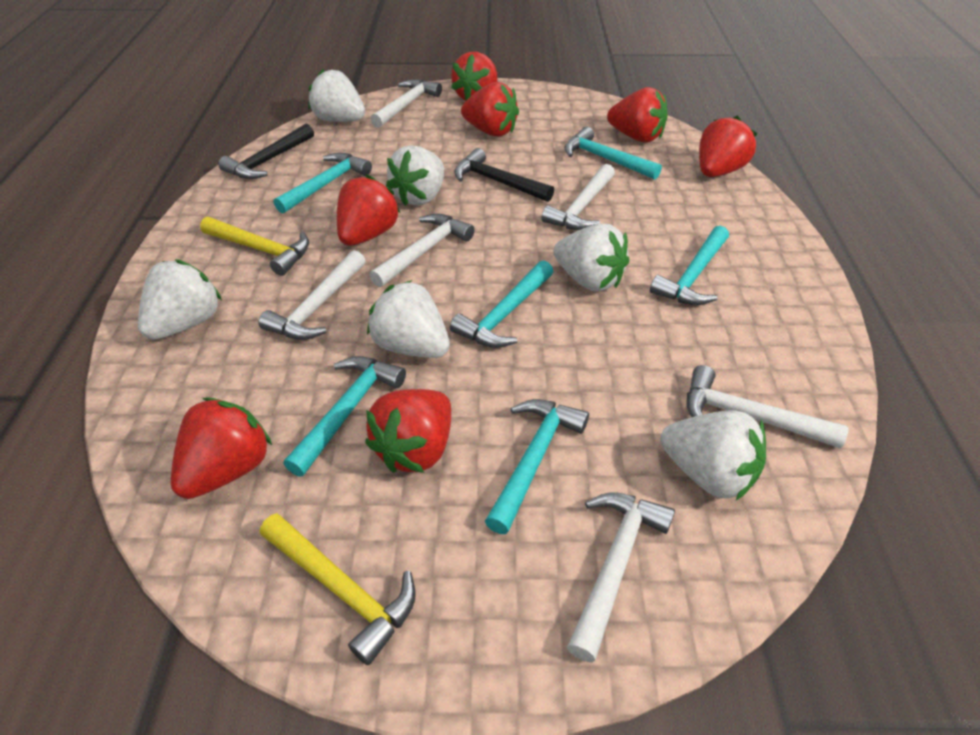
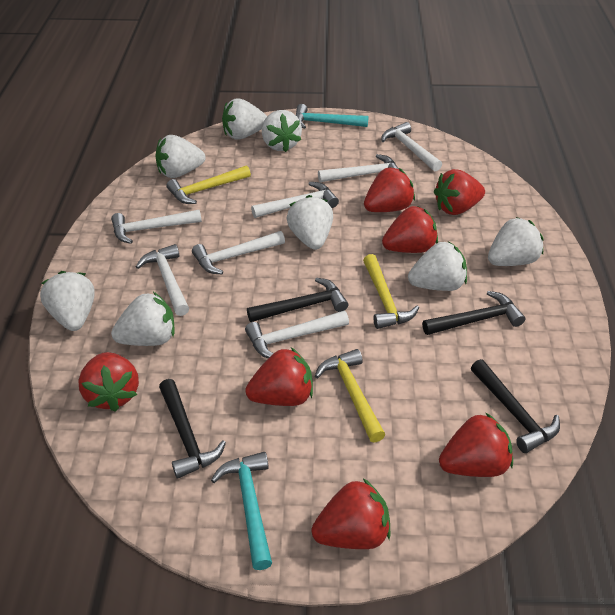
black hammer: [218,124,314,179] [454,148,554,202] = 2 -> [159,379,226,479] [247,278,348,322] [422,291,526,335] [471,359,560,453] = 4
turquoise hammer: [273,153,372,213] [284,356,406,477] [450,260,553,348] [485,399,589,534] [564,127,662,180] [650,226,729,305] = 6 -> [211,452,272,570] [296,104,369,129] = 2
white hammer: [259,250,366,340] [369,214,475,287] [370,79,442,128] [541,164,615,230] [567,492,675,663] [687,365,849,449] = 6 -> [111,209,202,244] [136,244,189,316] [192,231,285,274] [245,311,349,358] [251,182,339,218] [318,154,399,182] [381,122,442,171] = 7
white strawberry: [138,259,222,340] [308,69,365,122] [367,280,450,358] [386,145,444,206] [553,224,629,292] [660,410,766,500] = 6 -> [40,271,95,331] [111,292,175,346] [156,135,206,178] [222,98,267,140] [262,110,302,152] [287,195,333,250] [408,241,467,291] [488,217,544,266] = 8
yellow hammer: [200,217,309,276] [260,513,416,665] = 2 -> [167,165,251,204] [315,349,385,443] [363,254,419,329] = 3

